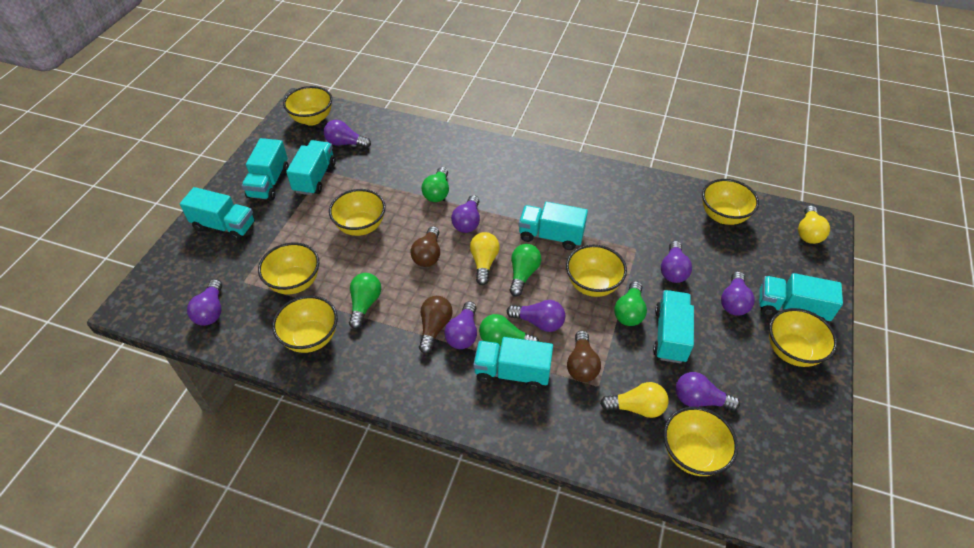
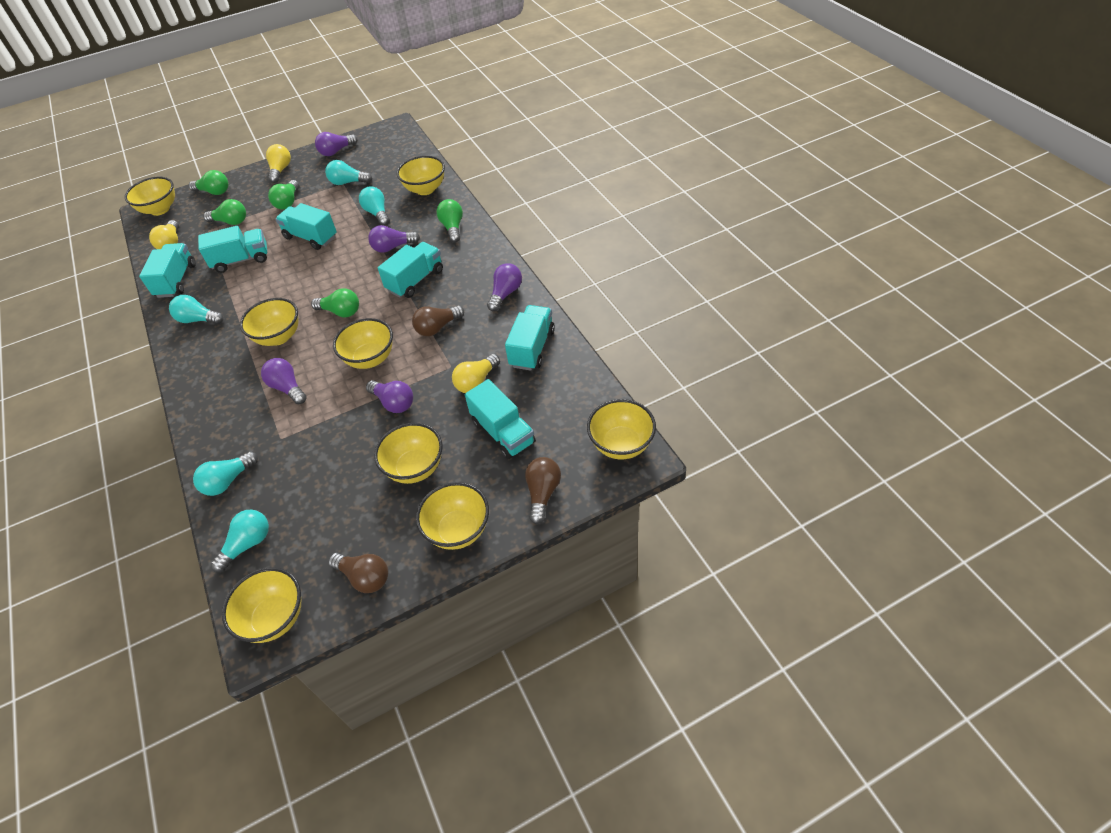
purple light bulb: [187,279,222,326] [324,120,371,148] [444,301,477,349] [451,195,480,233] [507,300,565,332] [661,241,692,283] [676,372,740,411] [721,271,755,316] = 8 -> [261,358,307,404] [315,132,357,156] [366,380,413,413] [368,225,420,253] [487,263,522,311] = 5
turquoise light bulb: none = 0 -> [169,295,224,324] [193,451,258,496] [211,510,269,572] [325,160,372,185] [359,186,390,226] = 5
turquoise truck: [180,187,255,241] [242,138,289,201] [286,140,336,195] [473,337,553,390] [519,202,588,250] [653,290,694,363] [759,273,843,321] = 7 -> [139,243,196,298] [198,226,267,273] [275,203,337,250] [378,242,443,298] [465,379,536,459] [505,305,555,371] = 6

